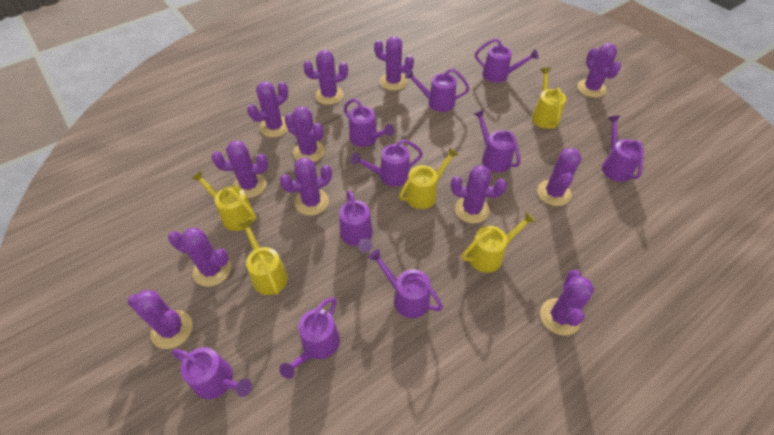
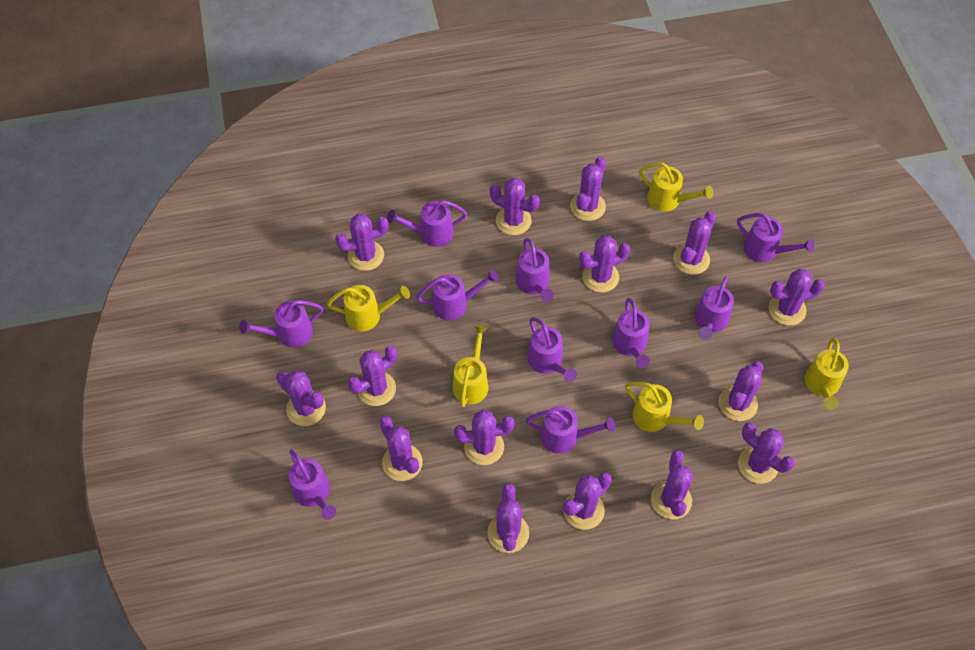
purple cactus: [128,290,193,349] [168,228,231,287] [212,140,268,198] [247,81,288,137] [280,157,332,216] [285,106,325,162] [303,50,348,105] [374,36,414,91] [451,165,507,224] [537,148,582,206] [540,270,594,336] [578,43,621,98] = 12 -> [276,370,326,426] [335,214,389,271] [348,346,397,406] [379,416,423,481] [454,410,515,465] [487,484,529,553] [490,178,540,235] [563,472,612,530] [570,157,606,221] [579,236,630,292] [651,450,693,519] [673,211,716,275] [718,361,764,421] [738,422,795,484] [769,269,825,326] = 15

